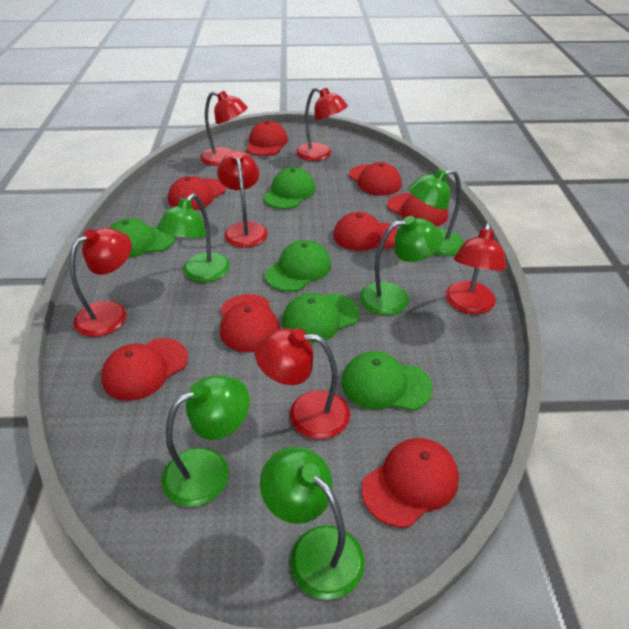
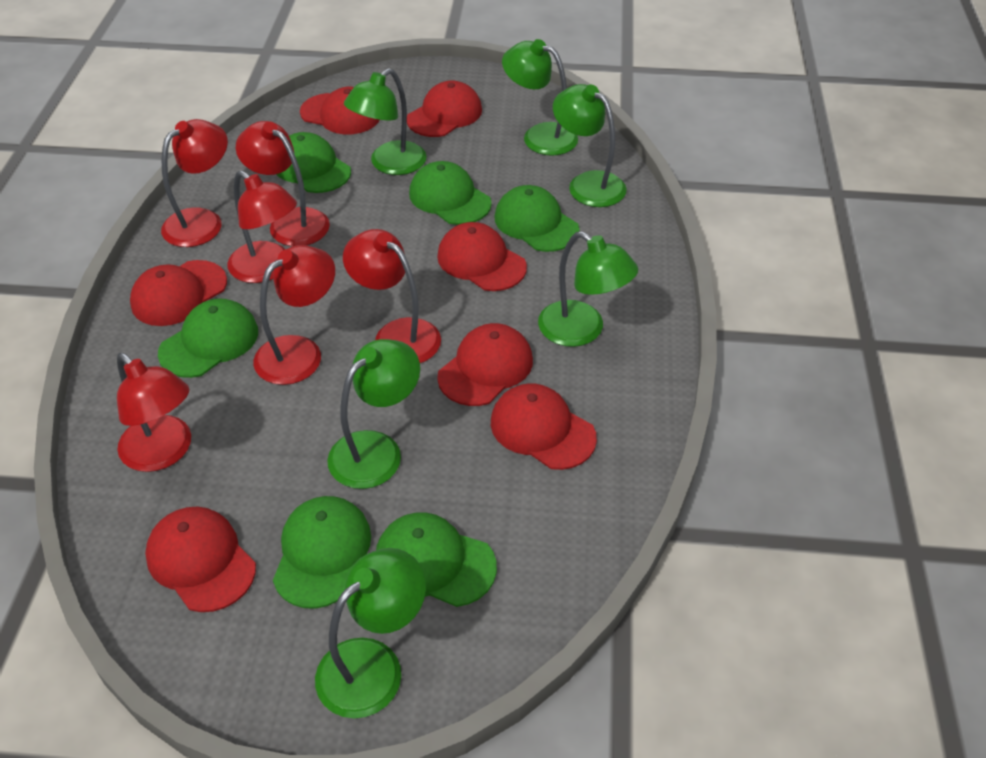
green cap: [110,218,176,258] [263,167,316,209] [265,240,331,292] [282,293,360,343] [342,351,433,410] = 5 -> [158,298,258,378] [273,496,371,609] [276,132,351,193] [376,512,497,607] [409,161,492,225] [494,185,579,252] = 6
green lamp: [157,194,230,282] [162,375,250,507] [260,446,365,600] [360,216,443,315] [408,169,464,256] = 5 -> [315,548,426,719] [327,339,420,489] [344,68,427,175] [502,39,578,156] [538,231,638,347] [553,84,627,207] = 6
red cap: [101,338,188,401] [168,176,226,210] [220,294,280,352] [246,121,288,156] [333,212,398,251] [349,162,402,196] [362,438,459,528] [387,193,448,227] = 8 -> [130,260,227,326] [145,507,256,612] [300,87,380,134] [407,80,482,137] [437,222,527,291] [437,323,533,406] [491,383,597,470] = 7

